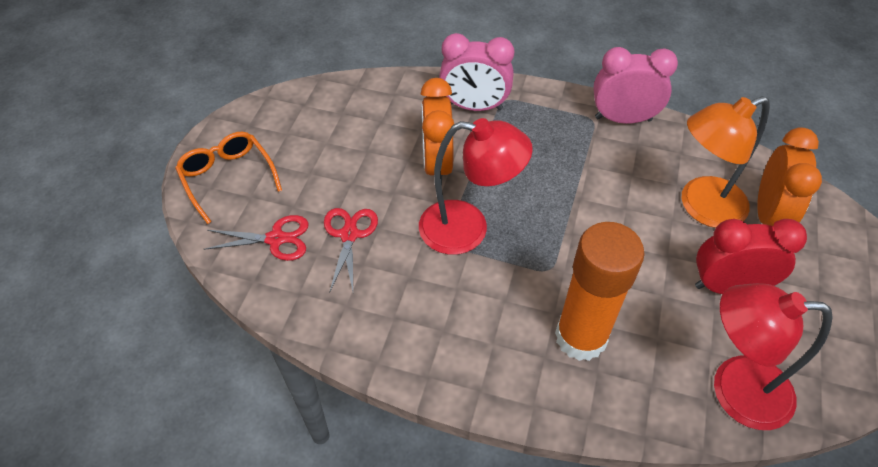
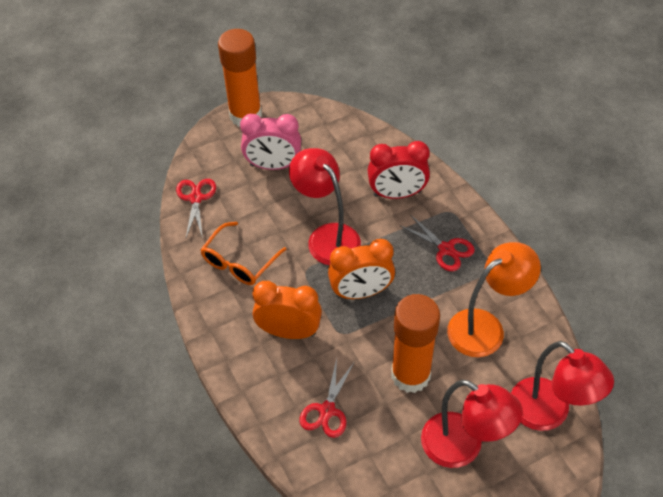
orange glue stick: [555,222,645,361] = 1 -> [218,29,262,127] [391,294,440,393] = 2
pink clock: [439,33,514,111] [593,47,678,124] = 2 -> [240,114,301,170] = 1
red lamp: [419,118,533,255] [714,283,833,430] = 2 -> [289,148,361,265] [421,380,523,468] [511,341,614,431] = 3
red scissors: [204,215,309,261] [324,208,378,293] = 2 -> [176,179,216,238] [300,358,355,438] [401,215,475,271] = 3

